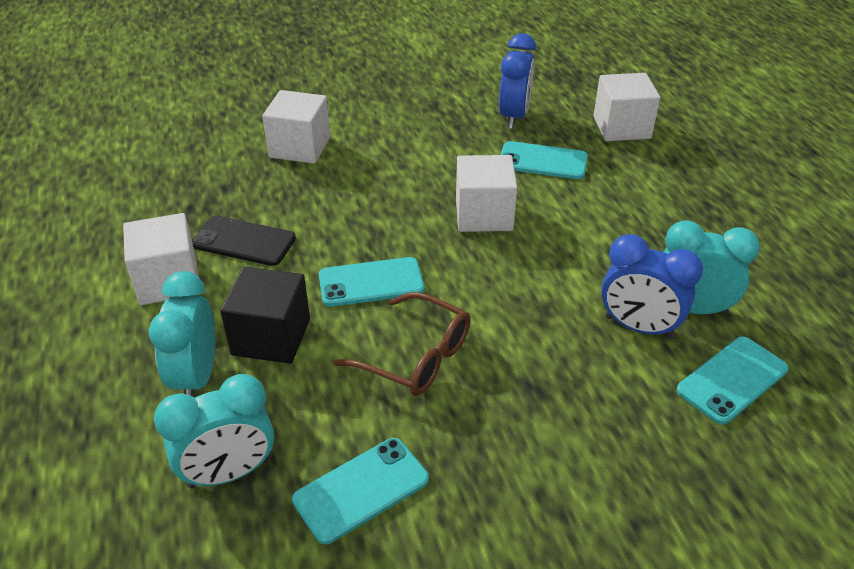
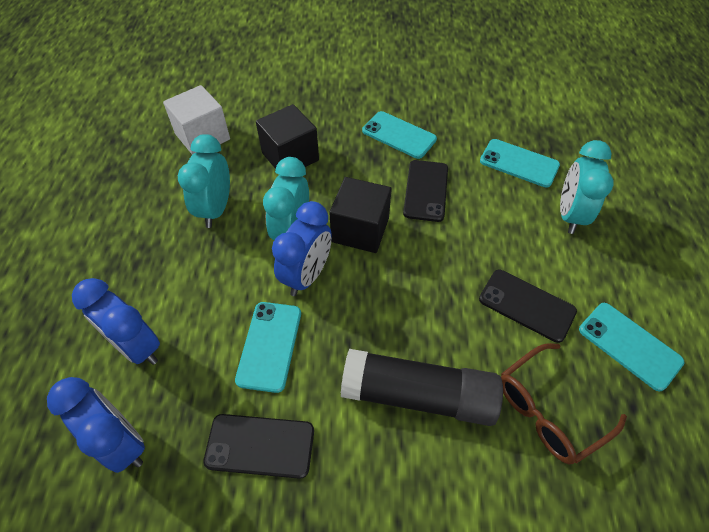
black cube: [220,267,310,364] = 1 -> [256,104,319,169] [329,177,392,253] = 2
black glue stick: none = 0 -> [341,349,503,426] = 1
black phone: [192,216,296,266] = 1 -> [203,414,314,479] [403,160,448,222] [479,270,577,343] = 3
blue clock: [499,33,536,129] [601,234,703,339] = 2 -> [47,377,145,473] [72,278,160,365] [272,201,332,296] = 3
white cube: [123,213,199,305] [262,90,330,164] [456,155,517,232] [593,73,660,141] = 4 -> [163,85,230,155] = 1

